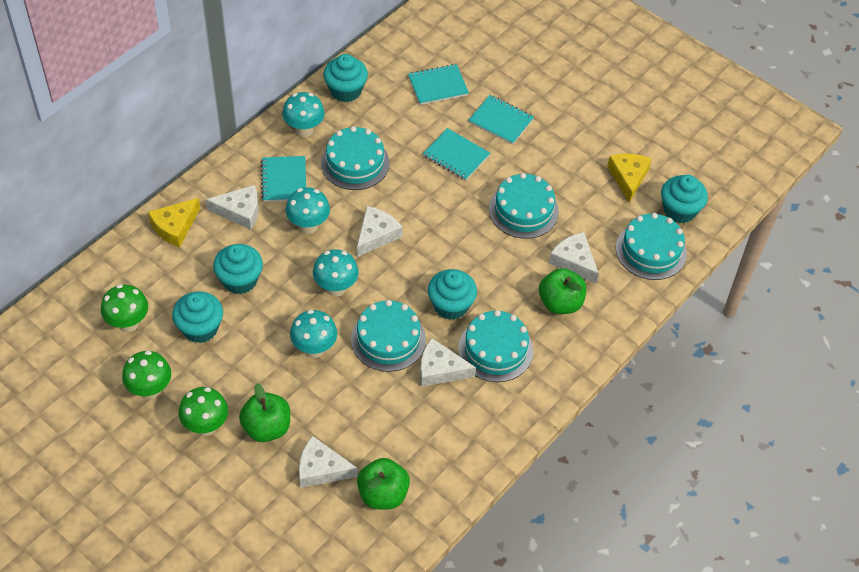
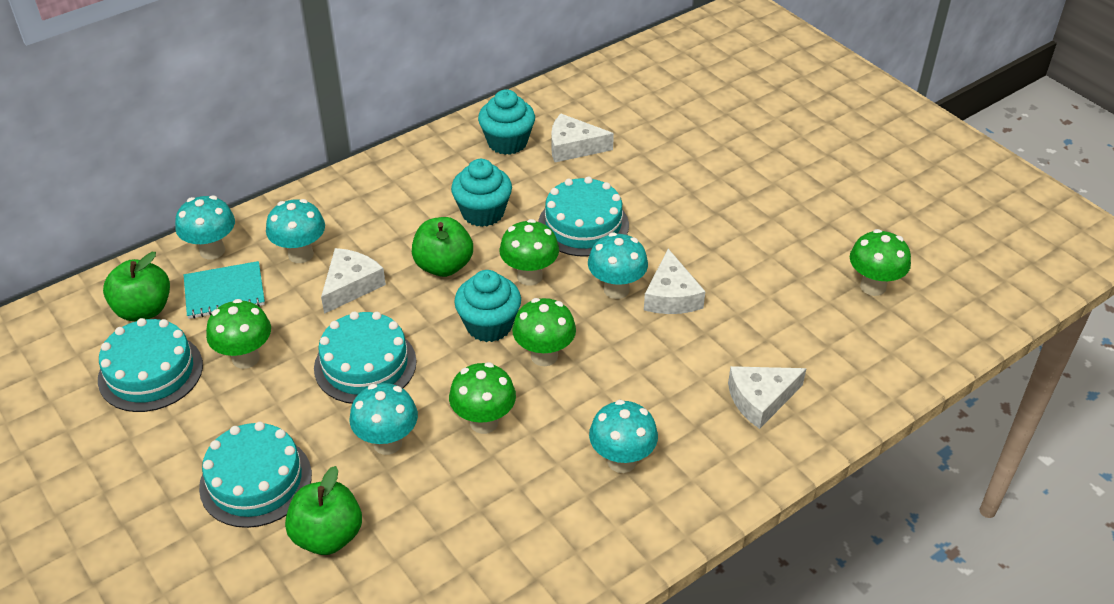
green mushroom: [101,284,148,332] [122,351,171,400] [178,387,228,436] = 3 -> [206,299,271,369] [449,362,516,434] [499,219,559,285] [512,298,576,366] [850,229,911,296] = 5
turquoise cake: [321,126,390,190] [351,300,426,372] [458,310,533,382] [489,173,559,238] [616,213,687,280] = 5 -> [98,318,203,412] [199,422,312,528] [314,311,416,404] [538,177,629,257] = 4
turquoise cupcake: [172,292,223,343] [213,244,263,294] [323,54,368,102] [428,269,477,320] [661,175,708,223] = 5 -> [451,159,512,227] [454,270,521,342] [478,89,535,155] = 3
turquoise mushroom: [282,92,325,137] [285,187,330,234] [290,310,337,358] [313,249,359,297] = 4 -> [175,195,235,260] [266,199,325,263] [349,383,418,455] [588,232,648,299] [589,400,658,473] = 5
turquoise notebook: [261,156,306,202] [408,64,469,105] [423,128,490,181] [469,95,534,145] = 4 -> [184,261,265,319] = 1
white cheese: [206,185,259,230] [299,436,358,488] [357,206,403,257] [420,338,476,387] [549,232,599,284] = 5 -> [321,248,386,314] [551,114,614,162] [644,249,705,314] [728,366,807,429] = 4
yellow cheese: [148,198,200,247] [607,154,652,203] = 2 -> none = 0

